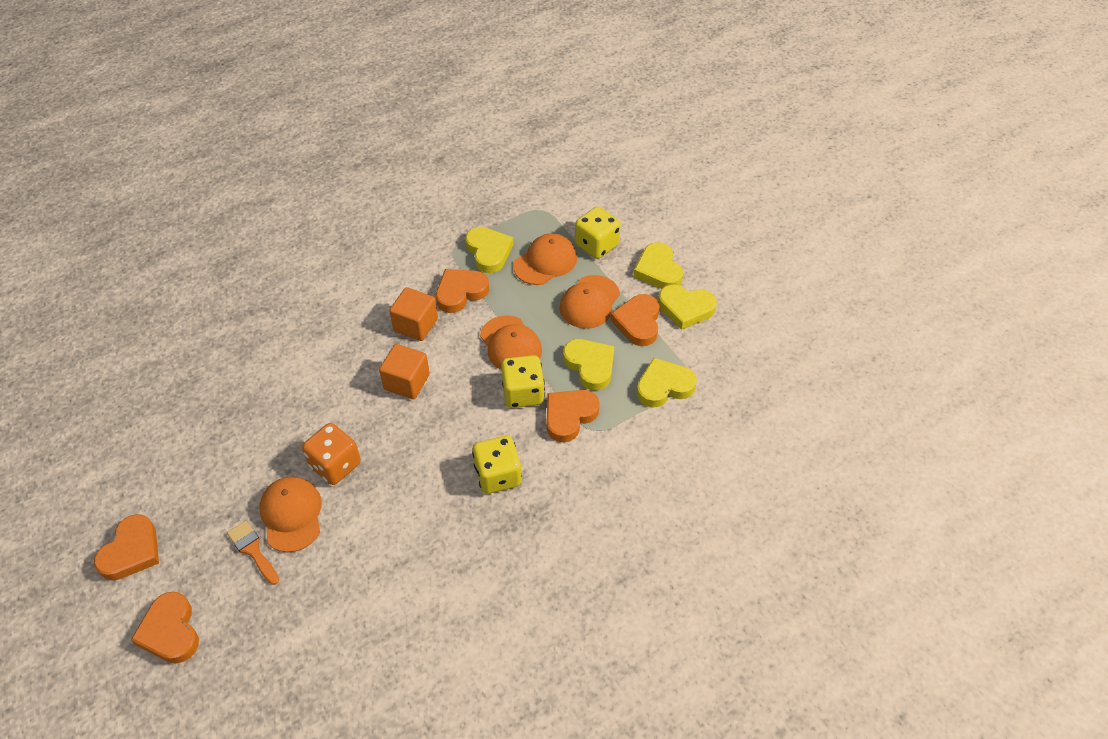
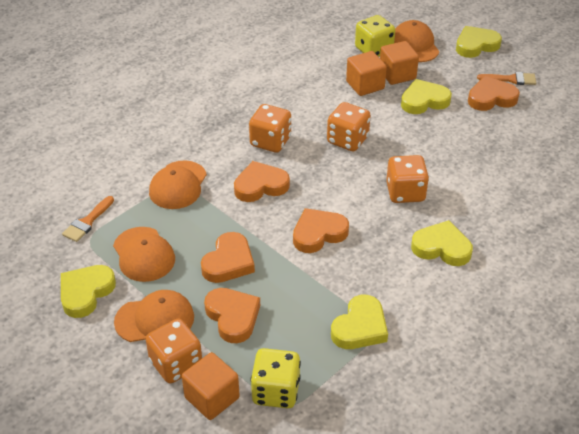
orange brush: [227,521,279,585] = 1 -> [62,196,114,242] [477,72,536,85] = 2
orange cube: [379,344,430,399] [389,287,438,341] = 2 -> [182,352,240,420] [346,51,387,96] [380,41,419,85] = 3
orange dice: [302,423,361,485] = 1 -> [146,318,202,383] [249,104,291,153] [327,102,371,151] [386,155,429,203] = 4
yellow dice: [472,436,522,494] [501,355,545,408] [575,206,621,259] = 3 -> [250,348,301,408] [355,15,395,57] = 2

